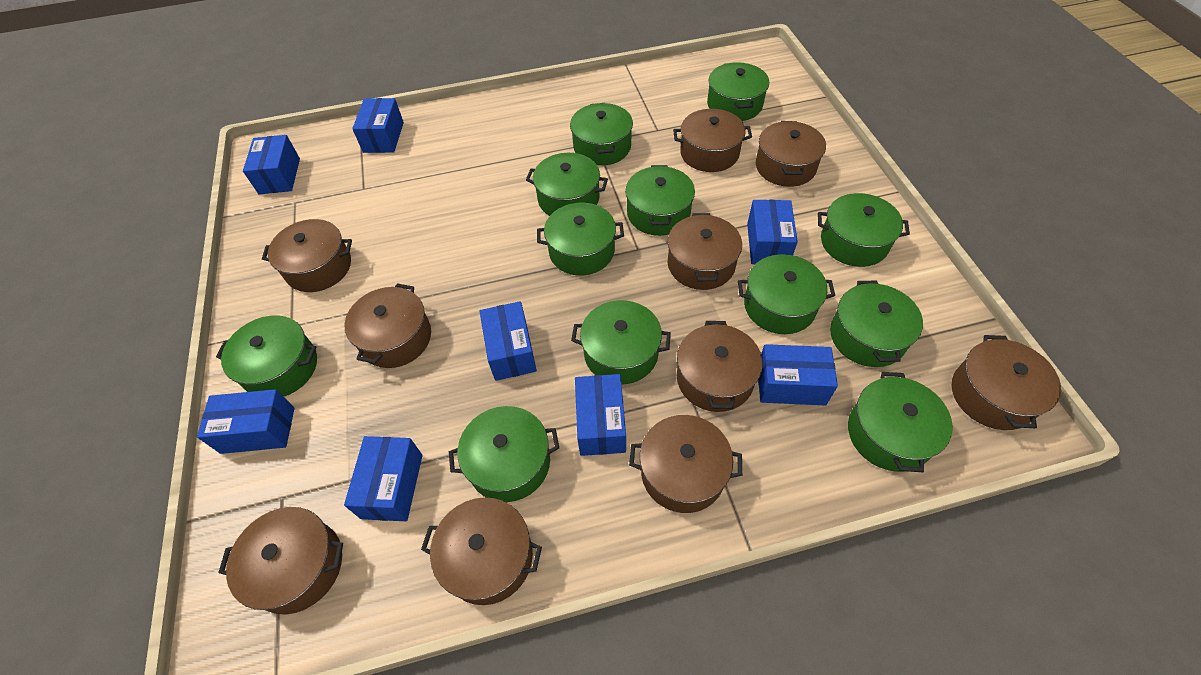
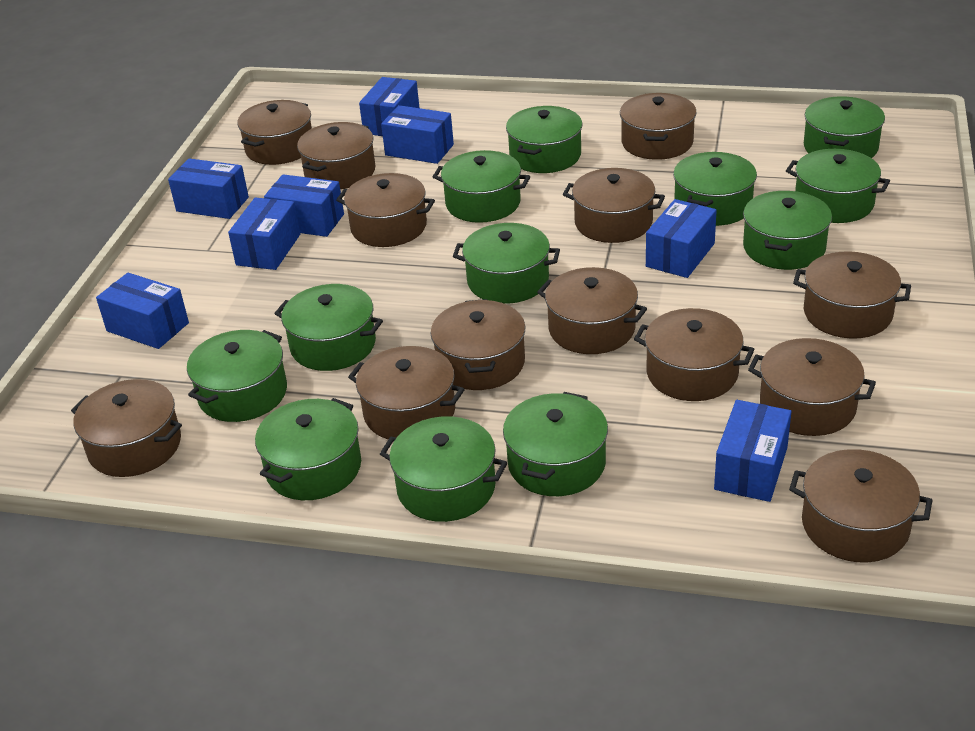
brown pot: [218,507,343,615] [262,219,352,292] [345,283,431,368] [421,497,542,605] [629,415,742,513] [668,213,742,290] [673,109,752,172] [677,321,763,412] [756,121,826,187] [952,335,1061,430] = 10 -> [71,379,182,477] [237,100,312,165] [297,122,376,189] [336,173,435,247] [348,346,465,439] [430,299,526,390] [537,267,647,354] [563,168,665,243] [620,93,697,160] [634,308,755,401] [748,338,876,436] [789,449,933,562] [793,251,911,339] = 13

